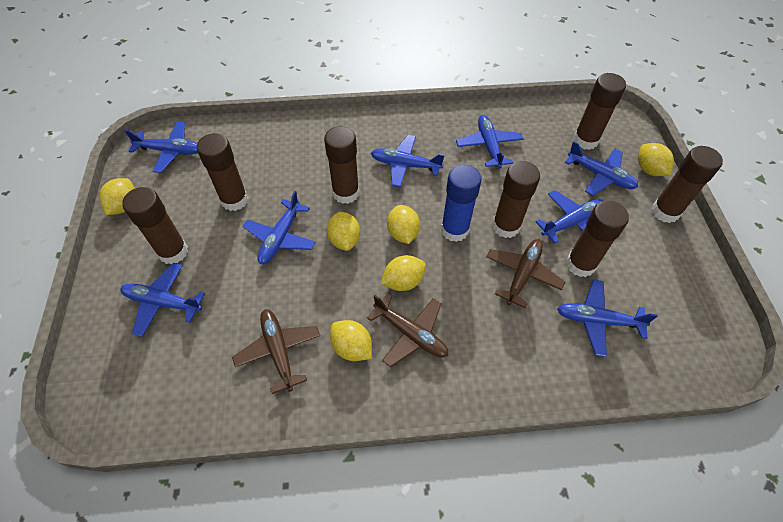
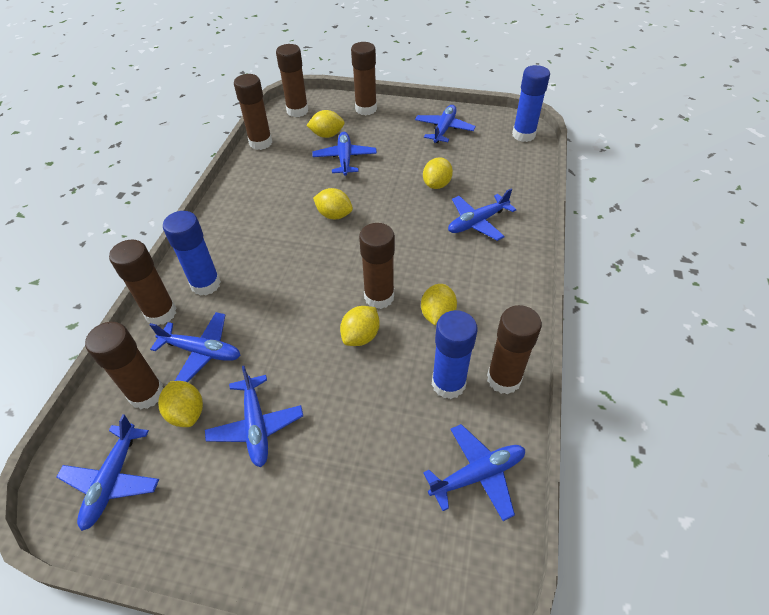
blue glue stick: [441,165,482,242] = 1 -> [163,211,221,296] [432,310,477,399] [512,65,550,142] = 3
blue plane: [120,263,205,337] [125,122,198,173] [242,191,316,264] [371,135,445,187] [456,115,524,169] [536,190,603,243] [557,279,658,357] [565,141,638,196] = 8 -> [56,414,159,531] [149,312,241,382] [205,366,303,467] [312,132,377,176] [415,105,476,143] [423,424,525,521] [448,189,516,241] = 7
brown plane: [232,309,320,394] [367,294,448,367] [486,239,565,309] = 3 -> none = 0

